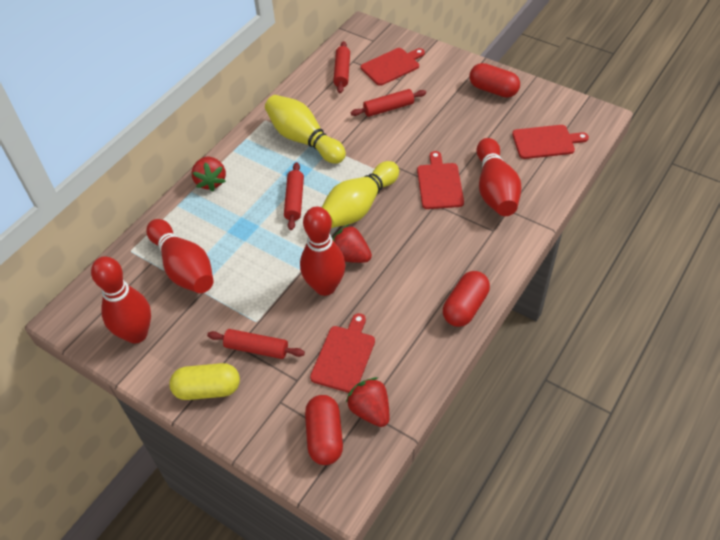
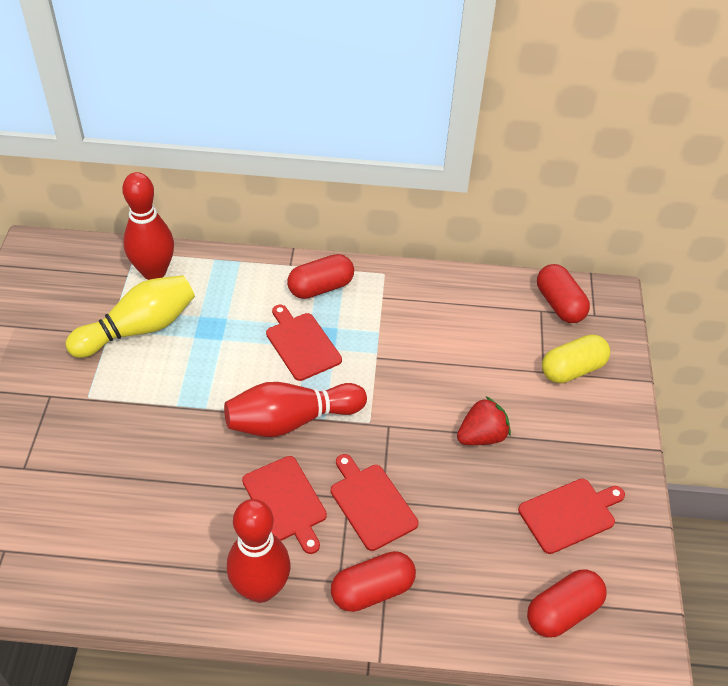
red bowling pin: [91,256,151,343] [146,219,214,293] [300,207,346,296] [476,138,521,216] = 4 -> [122,172,174,280] [224,382,367,437] [227,499,291,603] = 3
red capsule: [305,395,343,465] [443,271,490,327] [470,63,520,98] = 3 -> [287,254,354,299] [331,551,416,612] [527,569,607,638] [537,264,590,323] = 4
red rolling pin: [207,329,305,359] [284,162,304,230] [333,41,350,93] [351,89,426,117] = 4 -> none = 0
red strawberry: [192,157,226,191] [332,224,372,263] [346,377,389,427] = 3 -> [457,396,511,445] = 1
yellow bowling pin: [265,95,346,164] [321,161,399,228] = 2 -> [66,275,195,358] = 1

